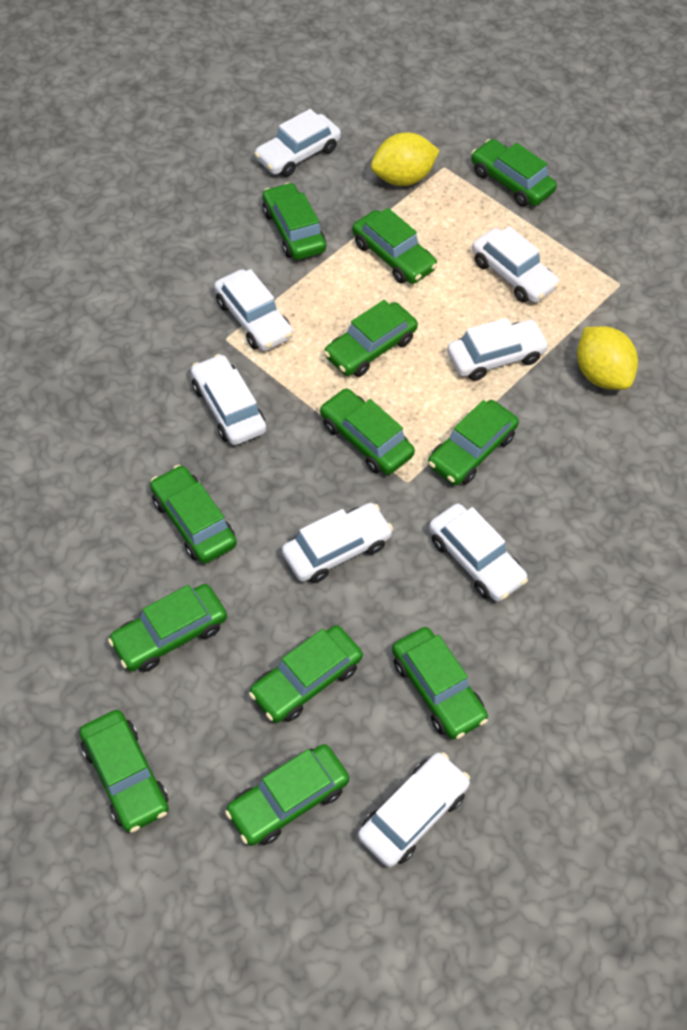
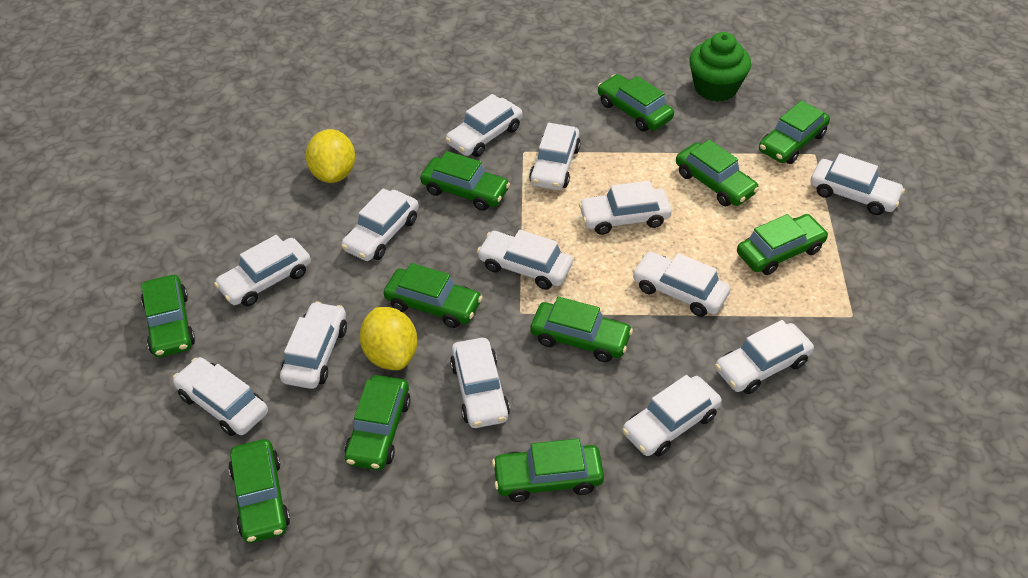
green car: [79,710,169,833] [108,584,227,672] [150,465,237,564] [225,744,349,846] [249,625,363,723] [262,182,326,260] [320,388,415,475] [324,300,418,377] [352,208,438,284] [392,627,488,740] [428,400,519,485] [471,139,557,207] = 12 -> [141,275,195,358] [228,439,290,543] [344,375,411,470] [384,263,482,328] [420,151,510,211] [492,439,604,502] [530,297,633,362] [598,74,674,132] [676,139,759,206] [737,214,829,275] [759,100,830,164] = 11
green cupcake: none = 0 -> [689,32,751,102] = 1
white car: [191,354,266,445] [214,269,293,351] [254,109,341,177] [282,503,393,583] [358,752,470,867] [429,504,528,601] [447,318,550,381] [472,226,560,303] = 8 -> [173,357,268,436] [214,235,311,307] [280,301,347,389] [341,188,419,261] [445,94,523,157] [450,338,510,428] [477,230,573,290] [529,123,581,190] [579,181,672,235] [622,375,722,457] [632,252,730,317] [715,320,814,394] [811,153,905,215] = 13

